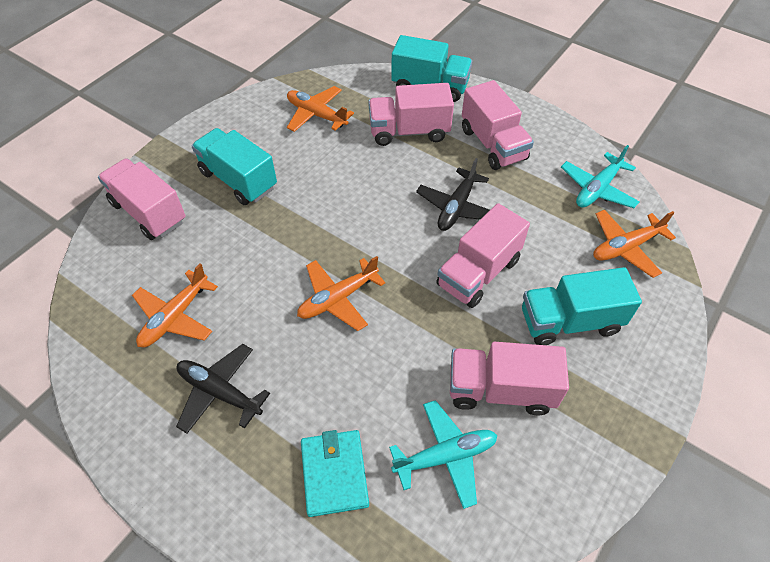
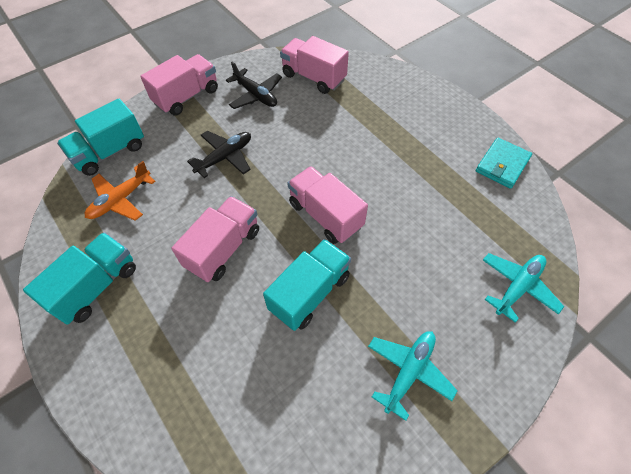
orange plane: [132,263,218,347] [287,86,354,132] [297,256,385,331] [593,210,676,278] = 4 -> [85,161,156,221] = 1
pink truck: [98,158,186,240] [368,83,454,146] [436,203,530,308] [450,342,569,415] [462,80,534,170] = 5 -> [140,54,218,116] [171,196,259,282] [280,36,349,94] [287,166,368,244] = 4

